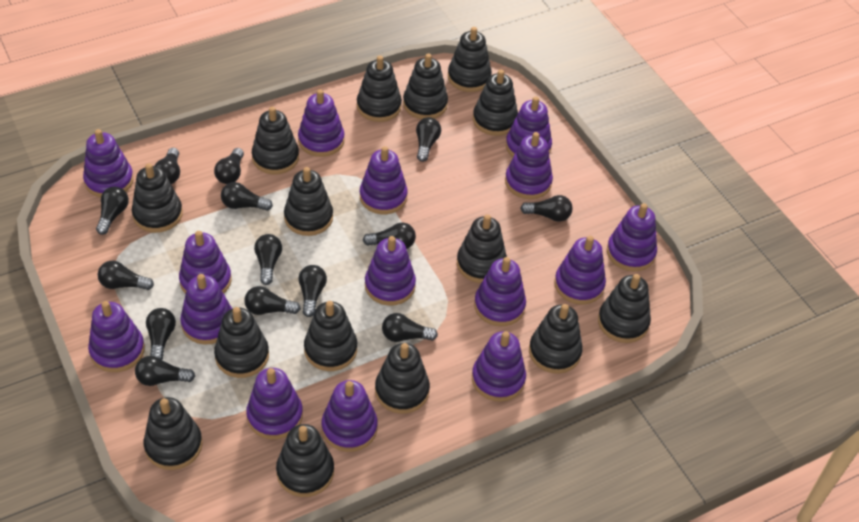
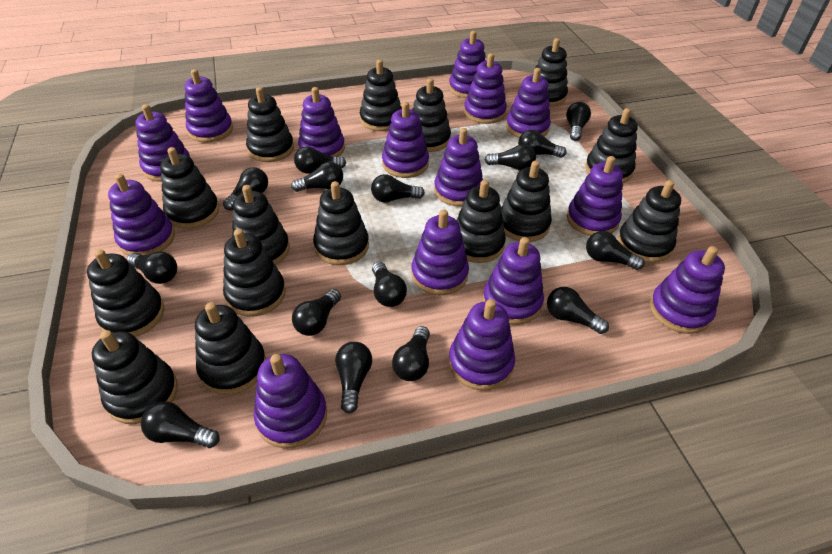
black light bulb: [96,187,129,235] [98,261,154,290] [135,356,195,386] [146,308,176,360] [155,148,180,184] [214,148,244,184] [221,182,273,211] [244,286,301,315] [254,234,282,285] [298,265,327,317] [363,223,416,249] [382,313,438,342] [416,117,441,162] [520,195,573,222] = 14 -> [126,251,177,284] [141,401,220,448] [223,167,268,210] [291,162,343,192] [292,289,341,336] [294,147,346,174] [335,342,372,413] [371,174,425,203] [372,262,407,307] [392,326,430,381] [484,144,536,170] [518,130,567,158] [547,287,609,334] [566,102,591,141] [586,231,645,270] = 15

